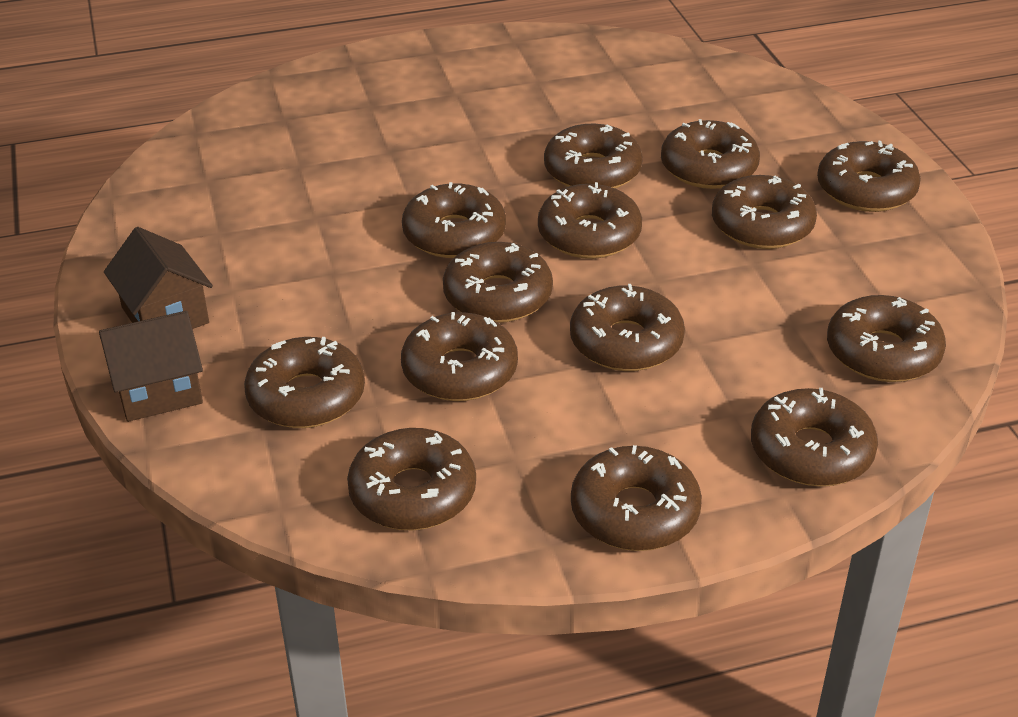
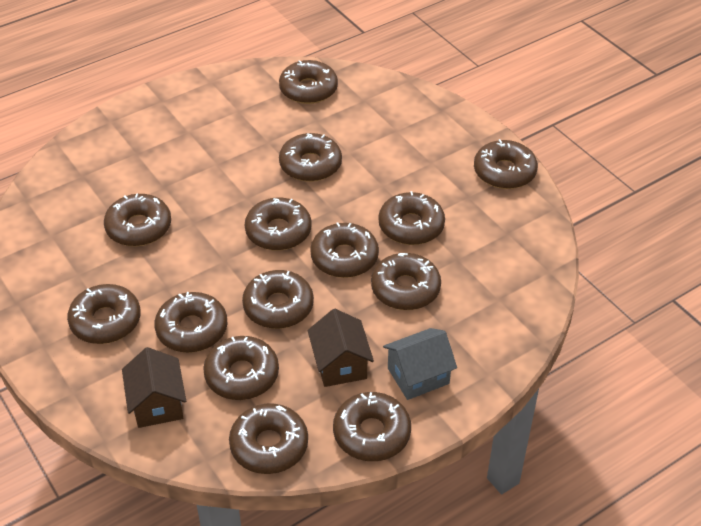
grey house: none = 0 -> [383,328,457,400] = 1

